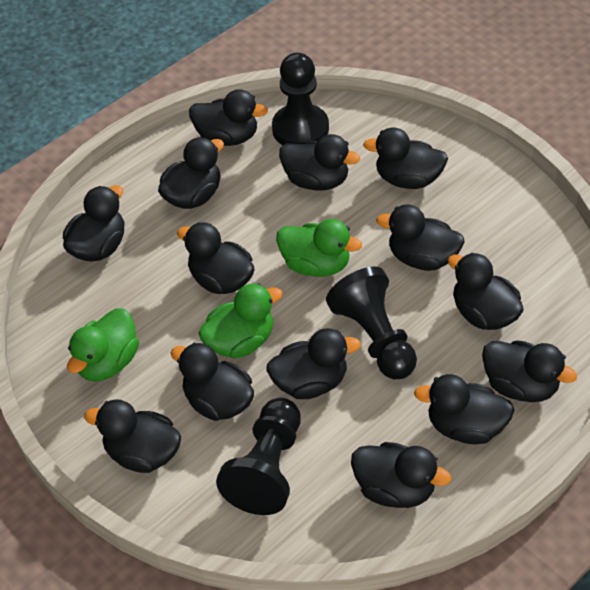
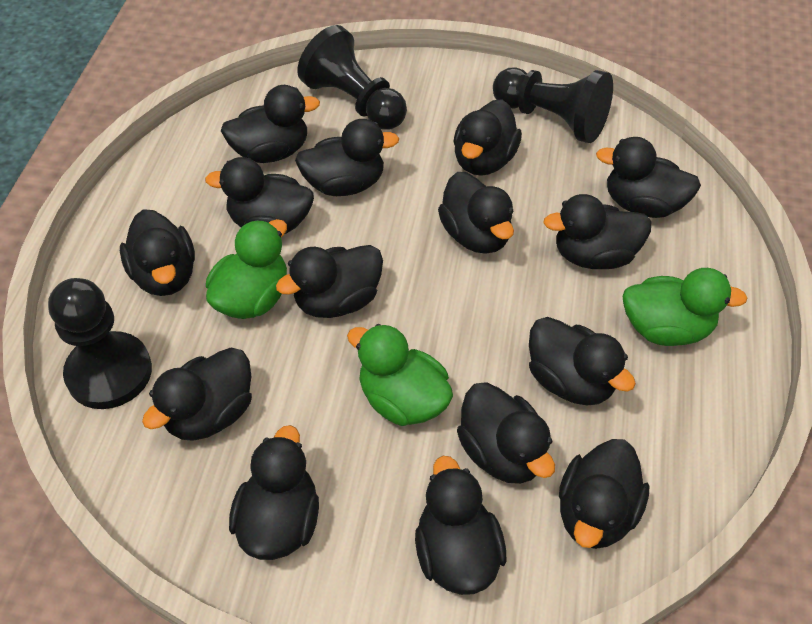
black duck: [63,185,124,262] [84,399,181,473] [158,137,224,209] [171,342,254,421] [177,222,254,294] [189,89,268,146] [266,328,361,399] [279,134,360,191] [351,442,451,508] [363,127,448,189] [376,204,465,271] [414,374,515,444] [448,253,524,330] [482,340,577,402] = 14 -> [120,209,195,296] [142,348,252,441] [205,157,314,234] [221,85,320,163] [229,425,319,560] [276,245,383,318] [295,119,399,196] [415,456,506,595] [438,172,514,254] [453,99,522,176] [457,382,555,484] [529,317,636,406] [543,194,651,269] [559,439,650,549] [596,137,701,218] = 15

